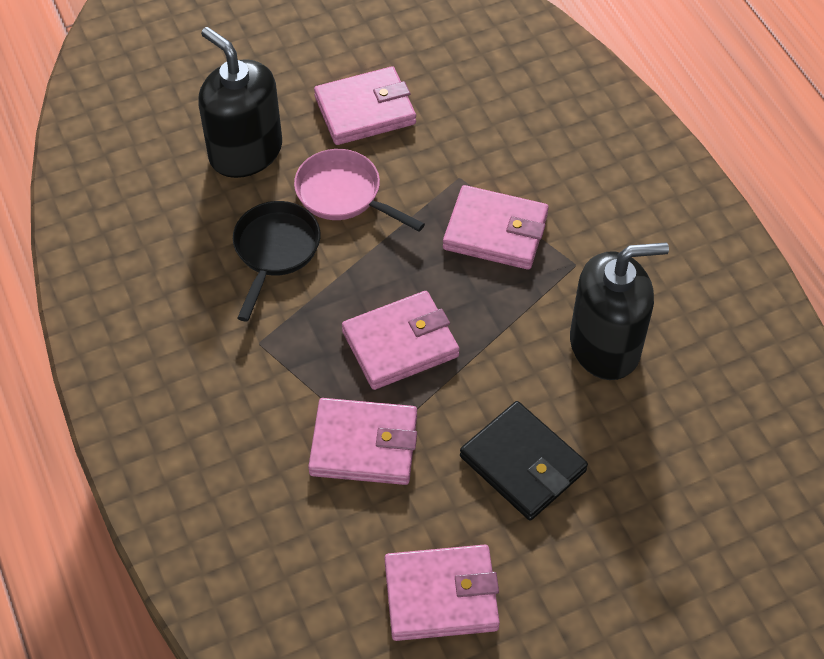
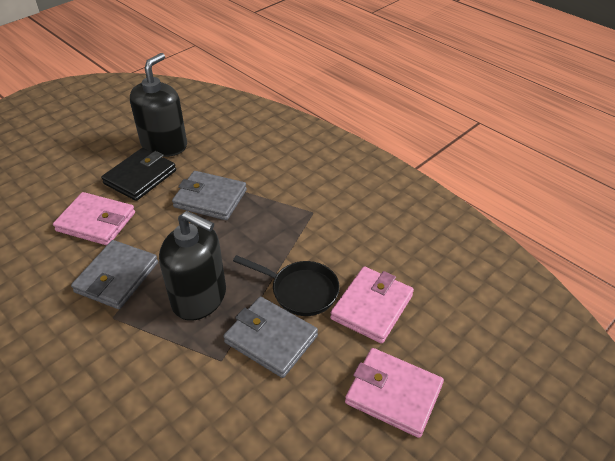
grey wallet: none = 0 -> [71,240,158,309] [172,171,247,220] [223,297,318,378] = 3
pink pan: [294,149,425,231] = 1 -> none = 0
pink wallet: [308,398,417,485] [314,66,416,145] [342,291,460,390] [384,545,500,641] [443,185,549,270] = 5 -> [53,192,135,246] [330,266,414,344] [345,348,444,438] = 3

